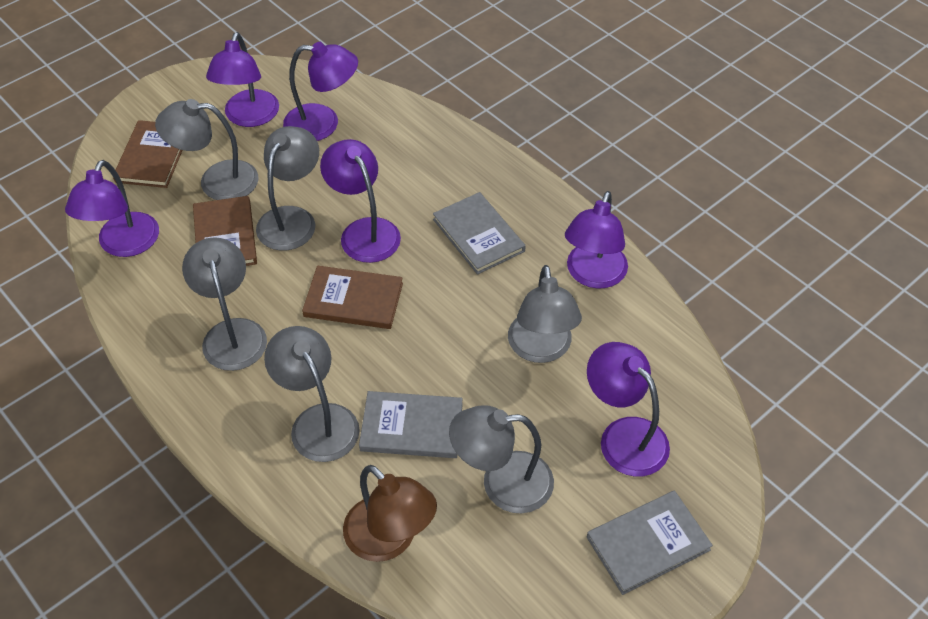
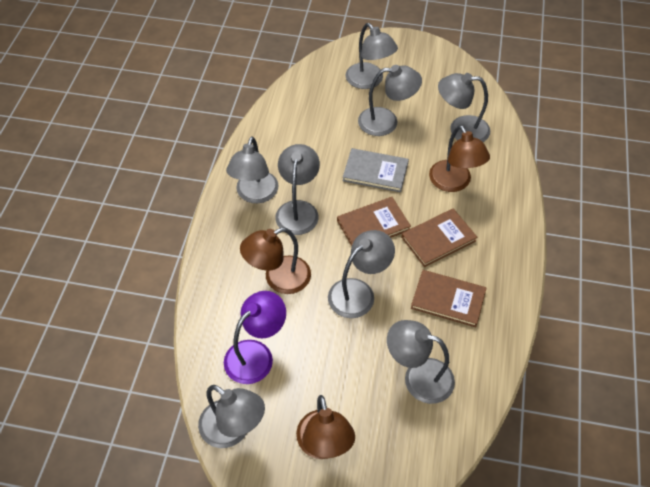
brown lamp: [343,465,437,562] = 1 -> [240,228,311,294] [296,395,355,459] [429,125,490,192] = 3
grey book: [359,391,463,458] [433,192,525,275] [587,490,713,595] = 3 -> [343,148,409,192] = 1
grey lamp: [155,99,259,200] [182,237,267,371] [256,126,319,251] [264,326,360,462] [449,405,554,513] [508,265,582,363] = 6 -> [198,385,265,448] [226,136,279,203] [275,144,320,235] [328,230,395,318] [346,23,398,89] [358,65,422,136] [387,320,455,404] [438,73,490,142] = 8
purple lamp: [65,160,159,257] [206,32,279,127] [283,42,358,141] [320,139,401,263] [565,191,628,288] [587,342,670,477] = 6 -> [224,291,286,384] = 1

